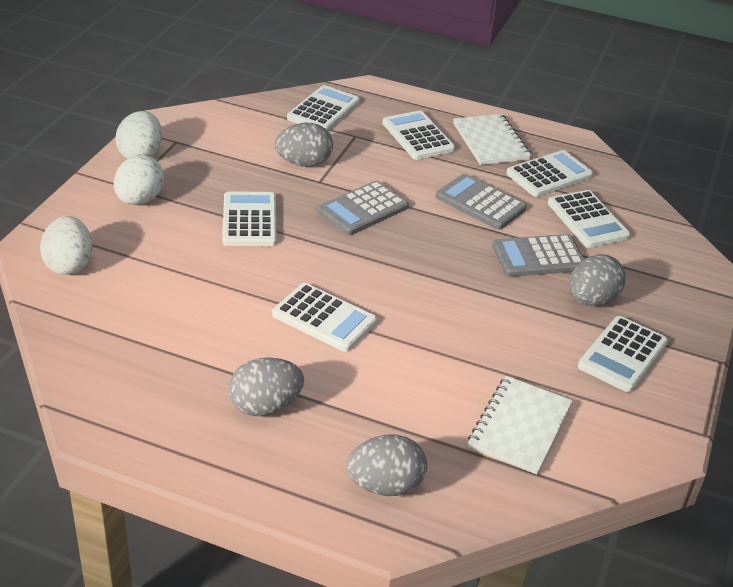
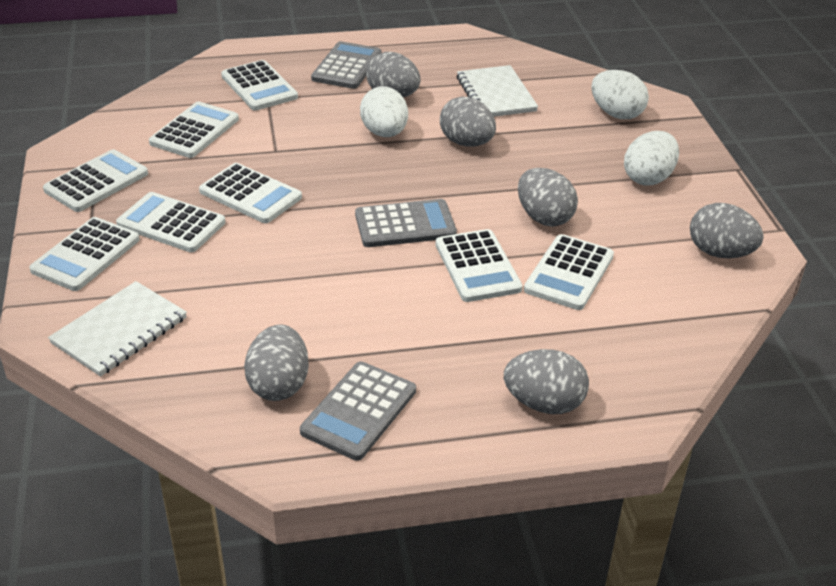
grey egg: [228,357,304,416] [275,123,333,167] [346,435,427,496] [569,254,626,306] = 4 -> [244,324,309,401] [366,52,421,98] [440,96,496,147] [504,349,589,414] [518,168,578,226] [690,203,764,258] = 6
white calculator: [222,191,277,246] [272,283,377,352] [287,85,360,131] [382,110,455,160] [506,150,593,197] [548,190,630,248] [578,316,668,392] = 7 -> [29,217,140,291] [43,149,148,212] [116,192,225,252] [149,102,239,158] [199,163,302,223] [221,60,298,111] [436,229,522,302] [524,234,614,310] = 8

